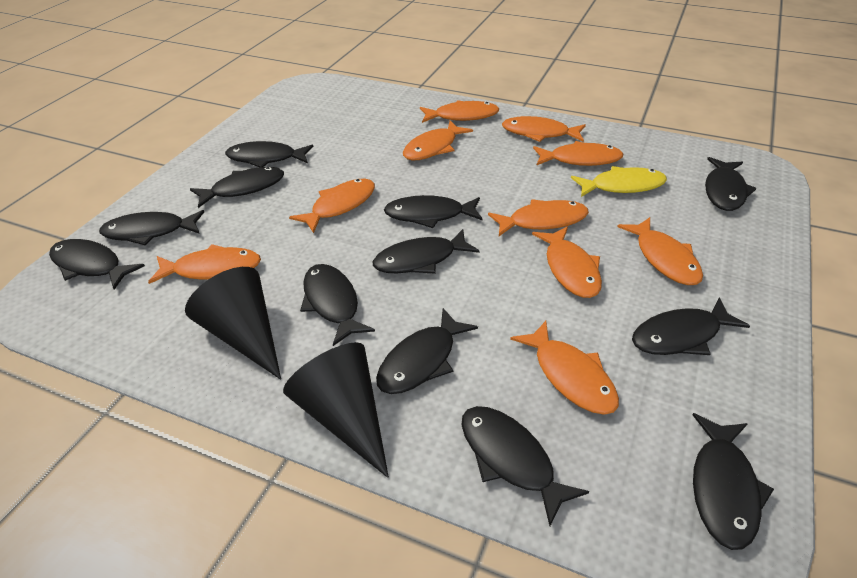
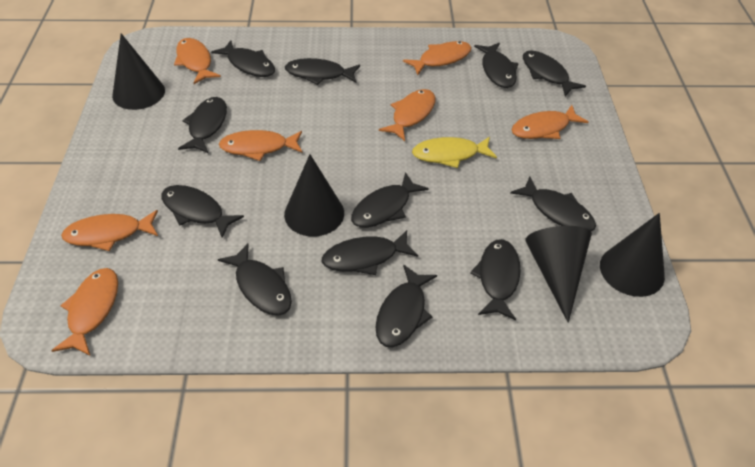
black cone: [185,267,281,380] [283,342,389,478] = 2 -> [112,33,165,110] [284,154,344,236] [525,226,592,323] [600,213,665,297] = 4
orange fish: [148,244,261,284] [289,179,375,233] [403,121,473,161] [420,100,499,123] [488,199,589,236] [502,116,586,142] [510,321,619,414] [532,227,602,298] [533,141,623,166] [617,217,703,285] = 10 -> [51,268,118,355] [61,210,158,251] [174,38,221,84] [219,130,302,161] [379,89,435,141] [403,41,471,75] [511,105,588,139] = 7

